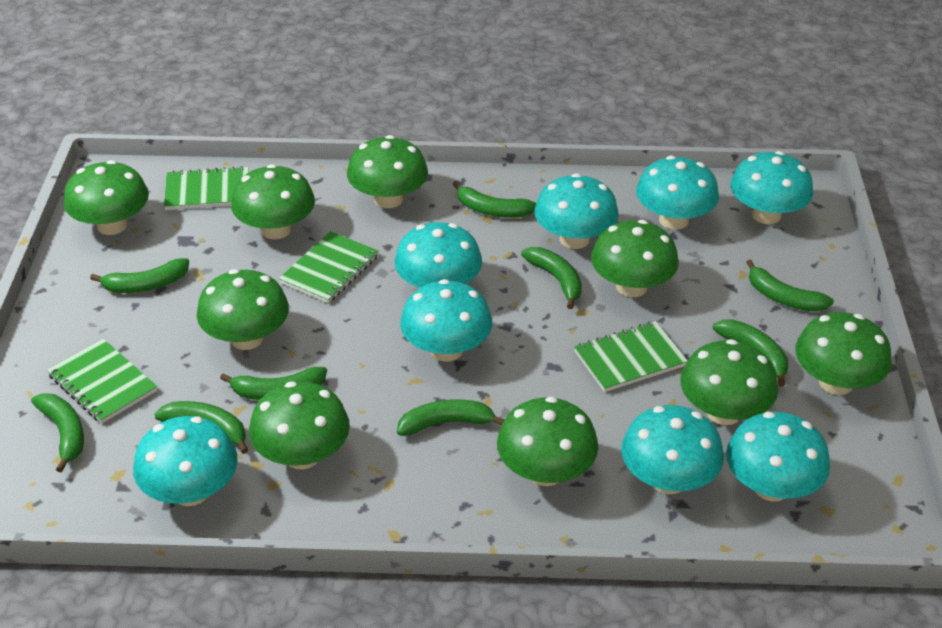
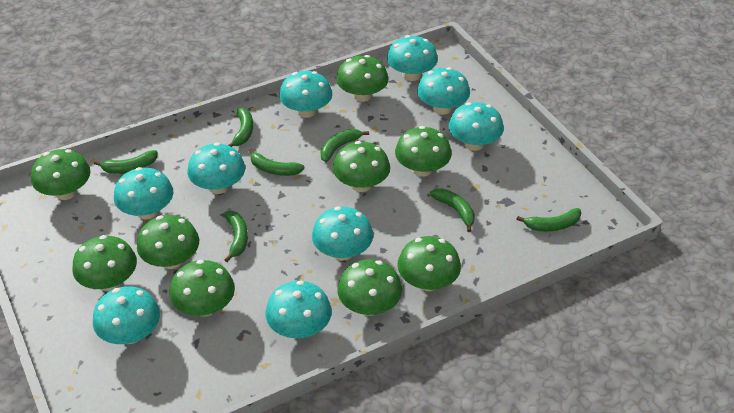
green banana: [31,393,84,473] [90,258,189,293] [154,401,248,454] [220,367,327,400] [397,399,505,436] [453,181,536,218] [521,247,582,309] [713,319,788,387] [746,260,834,312] = 9 -> [94,150,158,173] [224,211,248,262] [228,108,253,147] [248,148,305,176] [321,129,369,162] [430,188,475,232] [516,208,581,231] = 7
green notebook: [47,339,157,424] [164,166,248,210] [279,231,379,303] [574,321,688,392] = 4 -> none = 0
turquoise mushroom: [133,416,238,506] [394,222,482,288] [400,279,492,362] [534,173,619,249] [621,405,724,494] [636,155,719,230] [726,412,830,501] [730,151,813,224] = 8 -> [93,286,160,344] [114,167,173,220] [187,143,245,194] [265,280,332,338] [279,71,332,118] [312,206,373,261] [387,35,438,81] [417,67,470,115] [449,102,504,151] = 9

